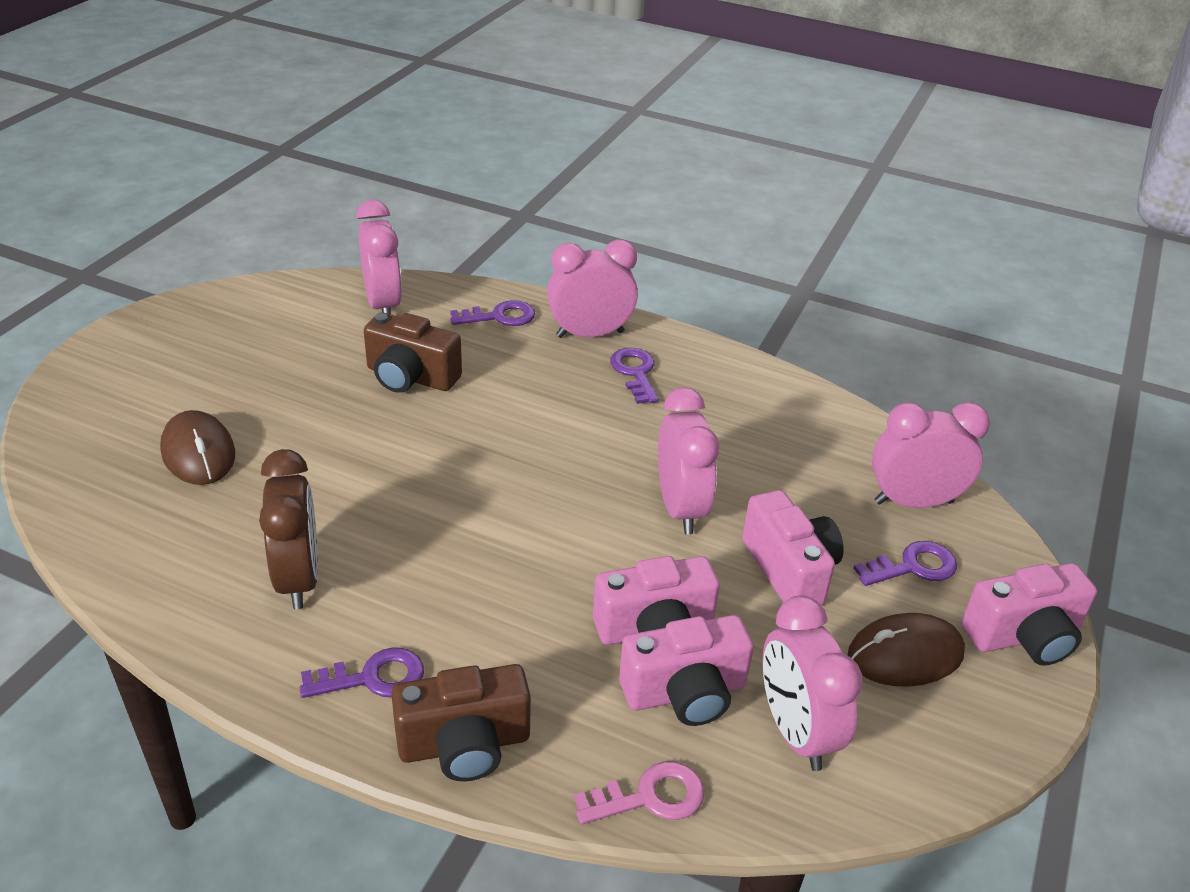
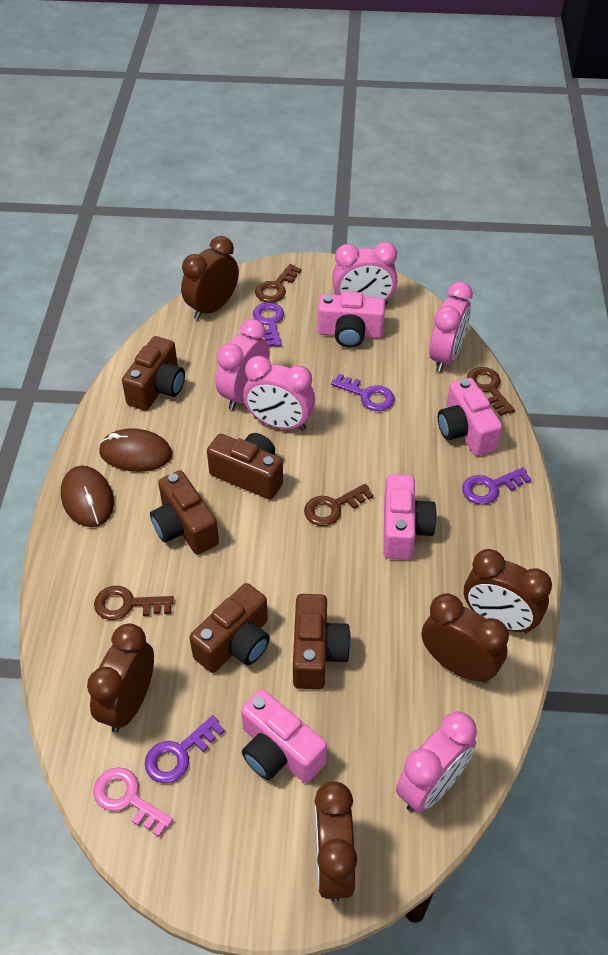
brown camera: [364,312,462,393] [391,664,531,782] = 2 -> [122,336,185,411] [150,470,219,554] [190,583,270,673] [207,433,283,499] [293,594,351,689] = 5
brown clock: [259,449,318,609] = 1 -> [87,624,154,733] [181,236,239,320] [314,781,357,901] [422,593,509,683] [464,549,552,633] = 5
brown key: none = 0 -> [94,586,174,620] [255,264,301,303] [304,484,374,526] [467,367,515,416] = 4

